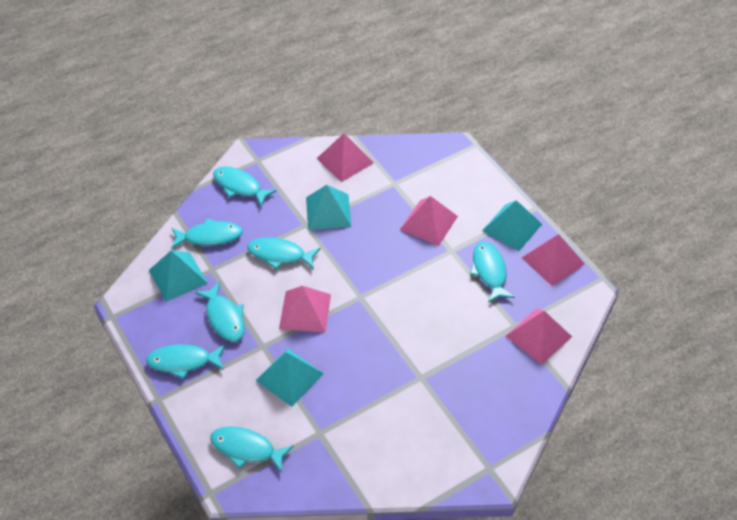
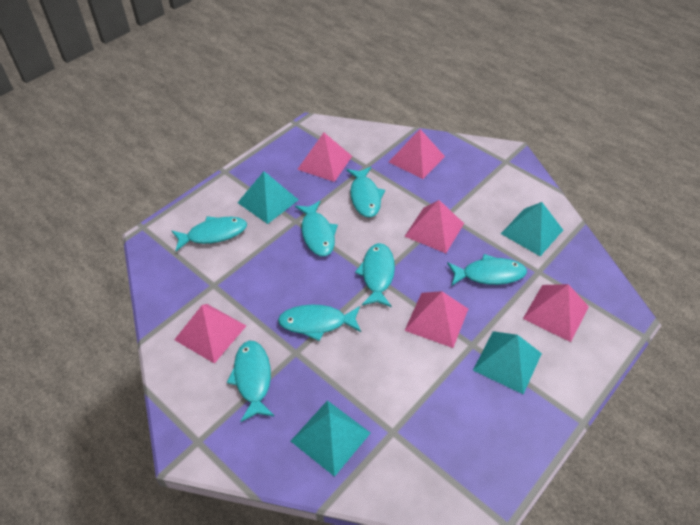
pink pyramid: [279,286,331,332] [317,133,374,182] [400,196,458,246] [506,309,572,365] [522,234,585,286] = 5 -> [174,304,246,364] [297,133,352,182] [389,129,445,179] [404,200,464,253] [404,291,468,348] [523,284,589,342] = 6

